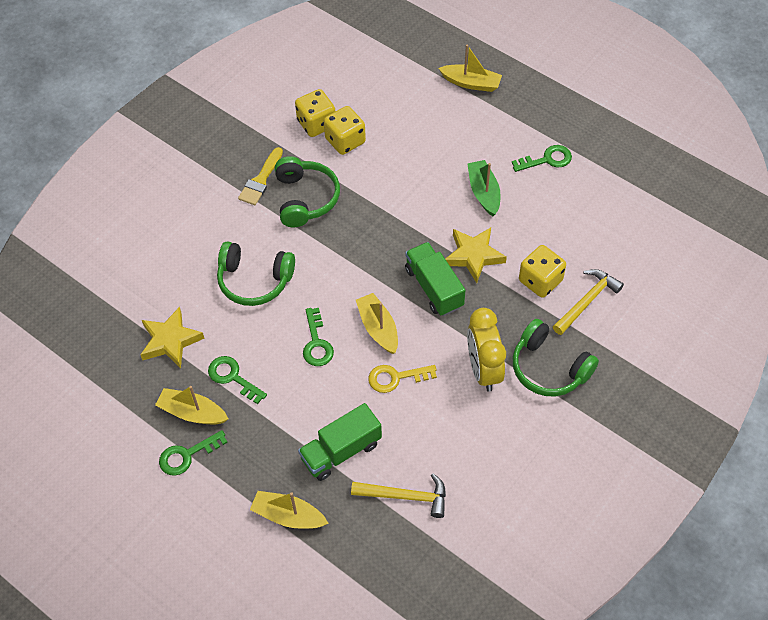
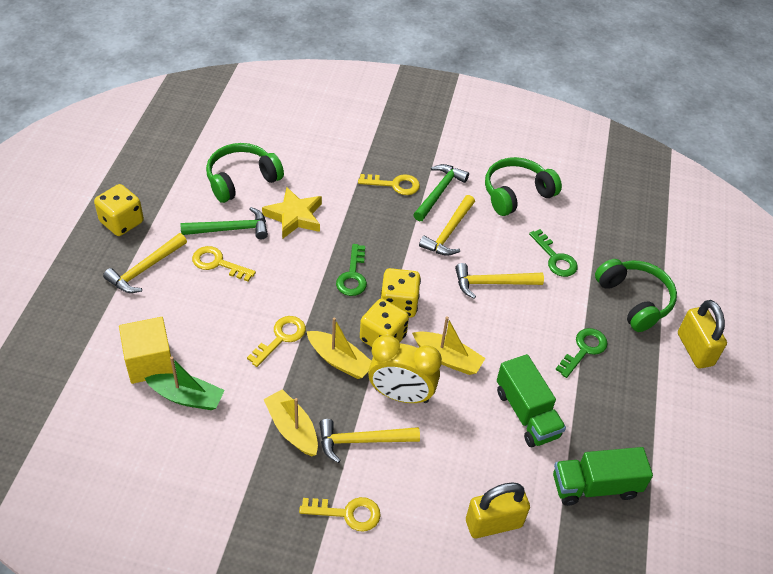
green hammer: none = 0 -> [181,207,268,239] [413,164,469,221] = 2
green key: [159,430,228,476] [208,356,267,404] [303,308,334,366] [512,145,572,172] = 4 -> [336,244,367,296] [529,229,578,277] [555,328,608,378] = 3
yellow boat: [155,386,228,424] [250,491,329,529] [356,293,398,354] [438,44,502,92] = 4 -> [264,389,318,456] [307,317,371,379] [412,316,485,375] = 3
yellow brush: [238,147,283,205] = 1 -> none = 0
yellow cube: none = 0 -> [119,317,173,384] = 1
yellow hammer: [351,473,446,518] [553,269,624,335] = 2 -> [103,233,187,293] [319,419,420,463] [419,195,475,256] [455,263,544,299] = 4
yellow key: [368,365,437,393] = 1 -> [192,246,256,282] [247,316,306,367] [299,497,381,531] [358,174,420,195] = 4
yellow padlock: none = 0 -> [466,482,530,538] [678,300,727,369] = 2
yellow star: [140,307,205,368] [445,228,507,283] = 2 -> [262,187,322,239] = 1

